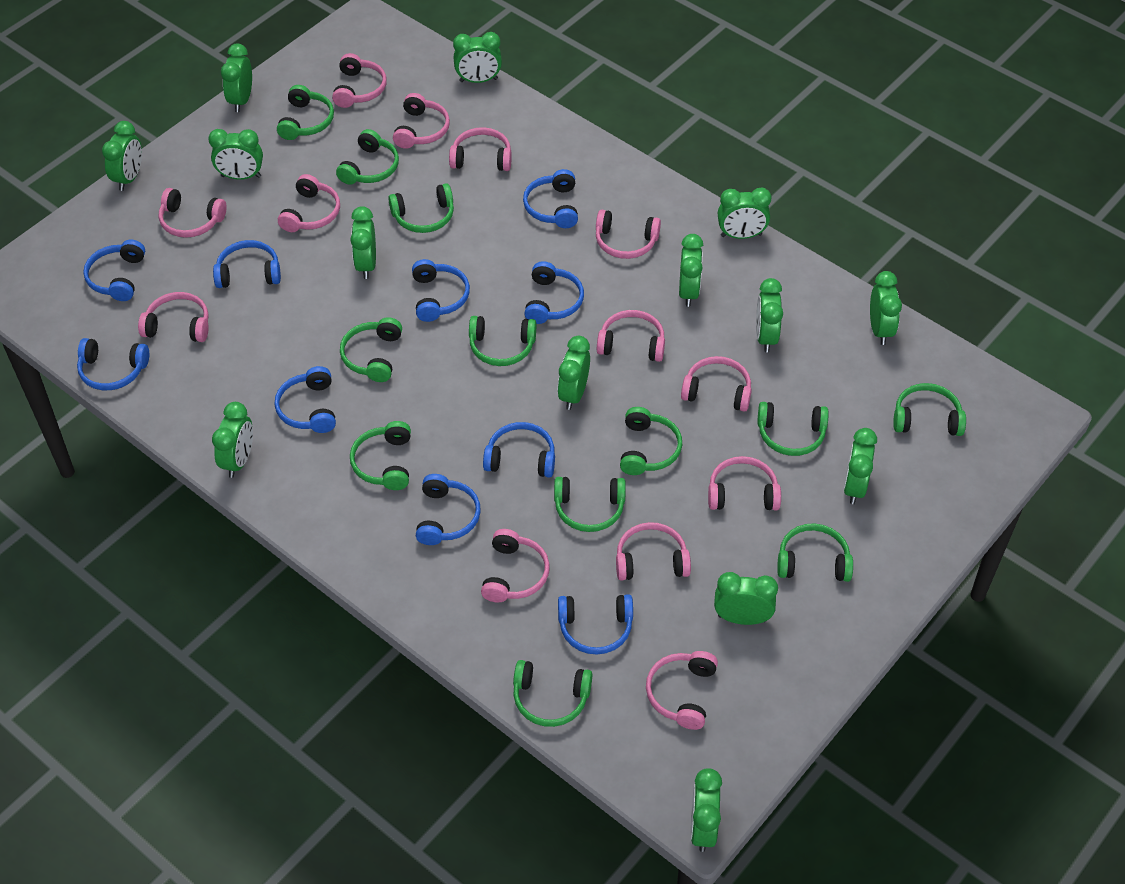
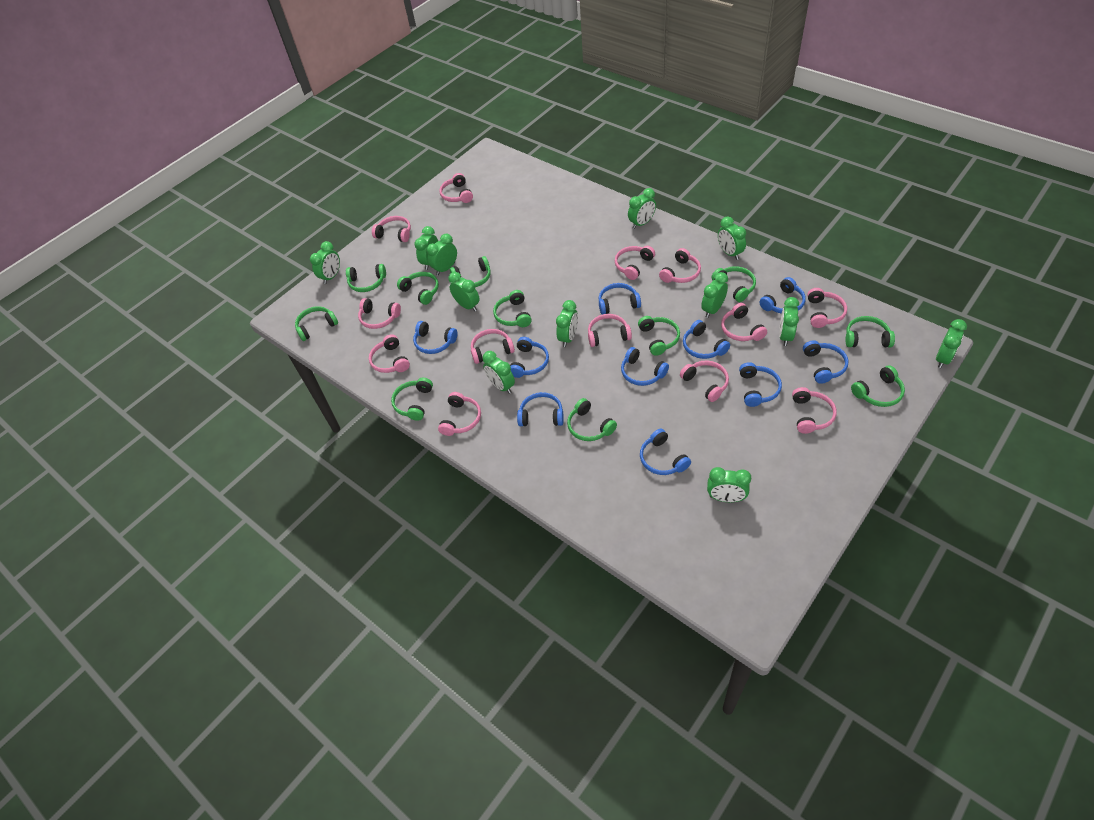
green clock: [102,121,142,191] [208,129,263,180] [212,402,253,478] [221,43,252,112] [350,206,376,279] [453,32,502,83] [558,336,590,410] [679,234,703,307] [691,768,722,852] [714,572,778,625] [718,188,771,239] [756,278,783,352] [844,428,877,504] [870,271,902,345] = 14 -> [310,241,340,284] [415,226,438,270] [427,234,457,275] [449,272,480,312] [483,351,515,394] [556,300,578,347] [628,188,656,229] [701,272,728,318] [707,467,751,502] [718,216,746,260] [779,297,799,346] [936,319,967,368] = 12
green headphones: [277,85,334,140] [336,129,399,185] [340,317,402,382] [350,421,411,490] [388,183,454,233] [469,316,536,366] [513,660,592,727] [554,477,626,532] [620,407,682,475] [757,402,829,456] [777,523,853,582] [893,383,966,436] = 12 -> [295,306,338,341] [346,264,386,292] [391,378,433,421] [397,272,439,305] [450,256,491,287] [493,290,532,327] [567,398,617,441] [638,316,680,356] [711,266,756,302] [845,316,895,347] [851,365,905,407] = 11

